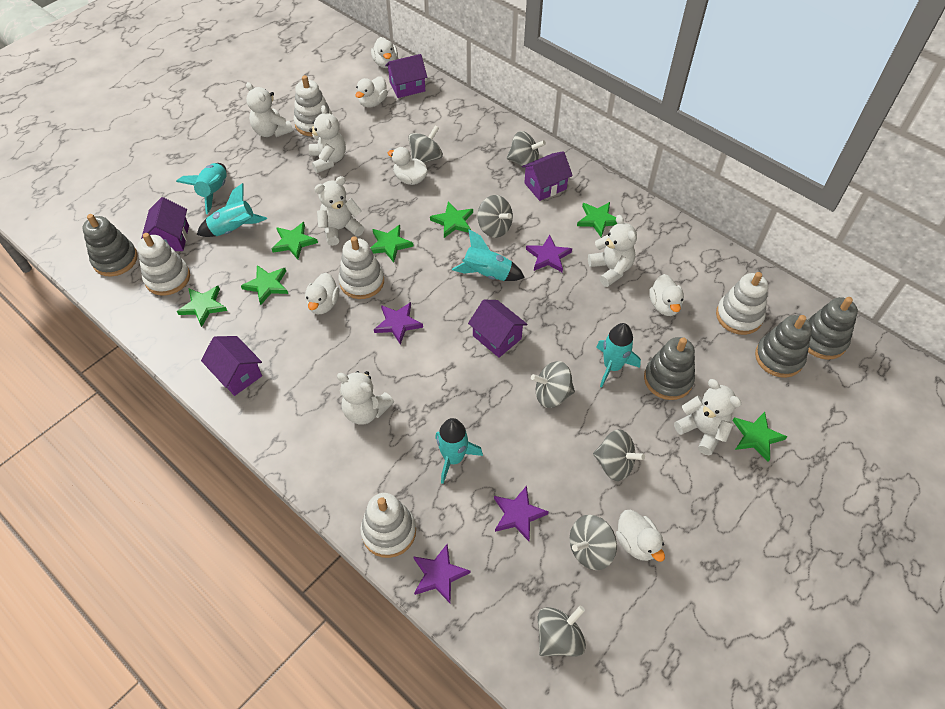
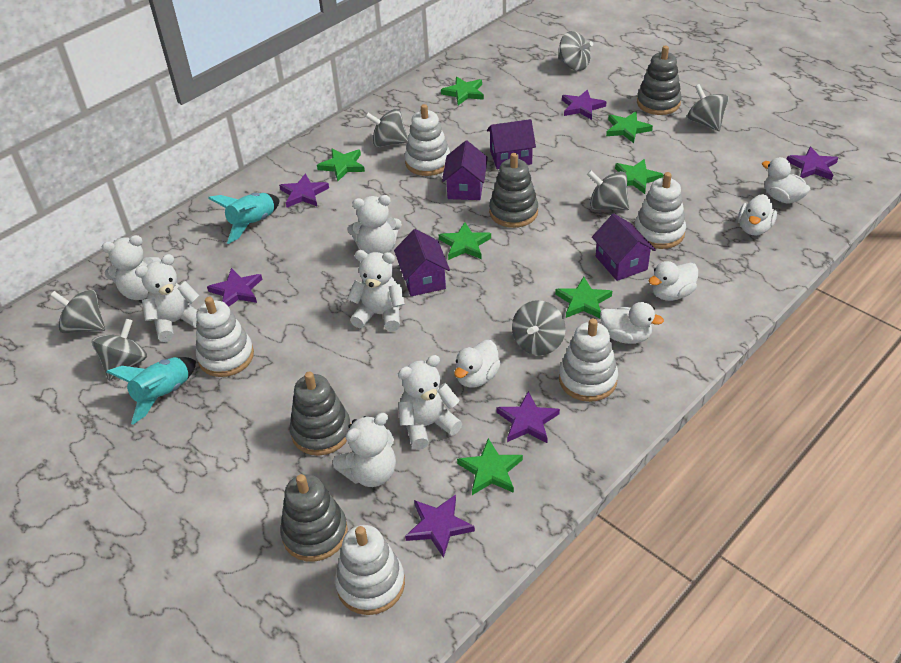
purple house: [141,197,189,251] [201,336,262,396] [385,54,427,98] [468,300,528,358] [522,151,573,201] = 5 -> [394,229,450,296] [442,141,488,200] [487,119,536,169] [592,214,656,281] = 4
purple star: [374,302,423,344] [413,544,470,604] [494,486,549,541] [526,235,572,273] = 4 -> [207,268,262,307] [279,173,329,208] [405,494,475,558] [496,391,560,443] [562,90,606,120] [787,146,838,180] = 6
turquoise rocket: [176,163,227,214] [197,183,267,237] [435,418,483,484] [452,229,525,281] [596,323,641,387] = 5 -> [106,357,196,425] [208,193,280,244] = 2
white duck: [305,273,339,314] [355,76,388,108] [371,37,398,68] [388,147,428,185] [616,510,665,562] [649,274,684,316] = 6 -> [454,340,501,388] [600,302,664,344] [649,261,698,301] [738,194,777,236] [762,157,810,204] = 5

